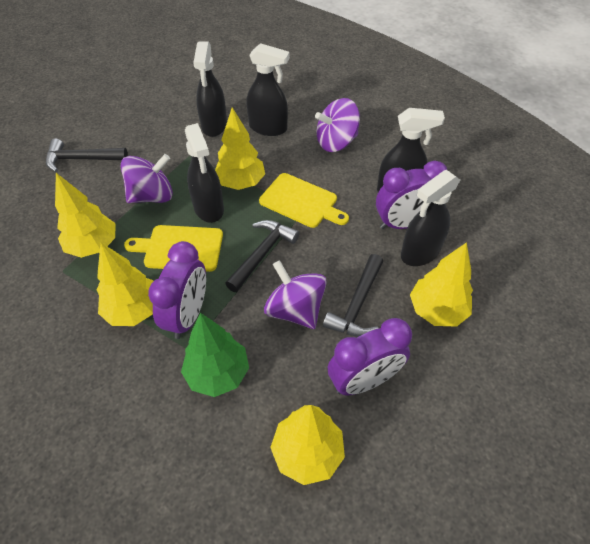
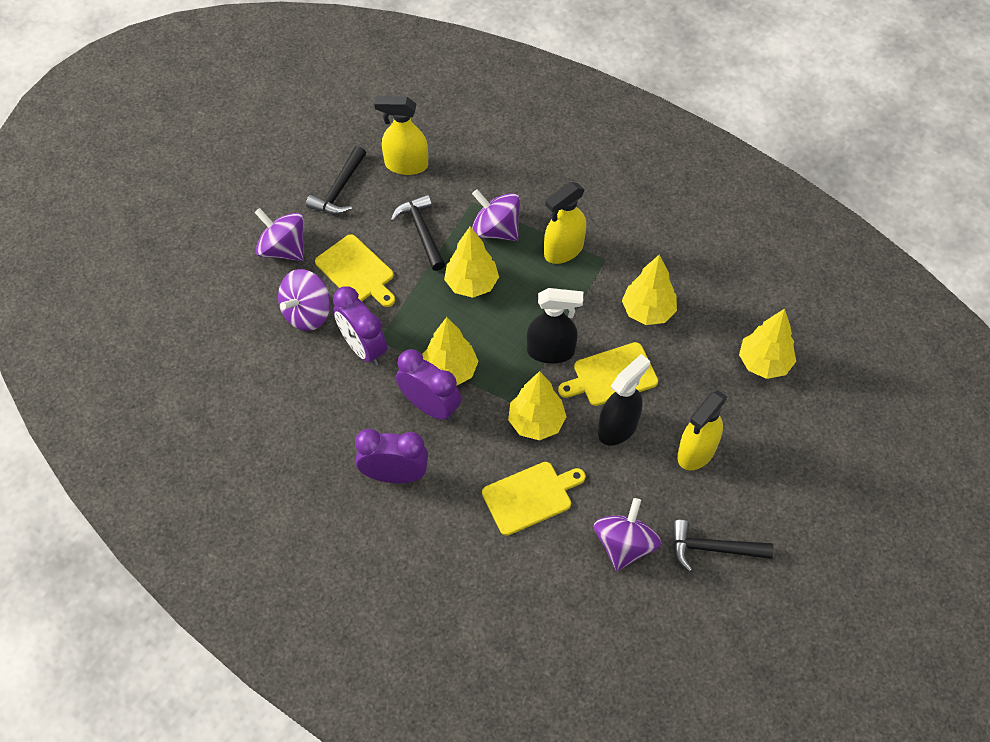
black spray bottle: [185,123,224,223] [193,41,227,137] [246,43,290,136] [377,108,445,192] [401,170,460,266] = 5 -> [527,288,583,364] [598,354,650,445] = 2
green tree: [181,313,249,397] = 1 -> none = 0
purple spinning top: [121,154,173,203] [264,260,327,329] [315,98,360,152] = 3 -> [255,208,304,261] [278,269,330,331] [472,189,520,241] [594,498,661,571] = 4
yellow cutting board: [124,225,223,272] [259,173,349,228] = 2 -> [315,234,395,307] [482,462,586,536] [558,342,658,406] = 3
yellow spray bottle: none = 0 -> [374,96,428,175] [544,182,586,264] [677,390,727,470] = 3

